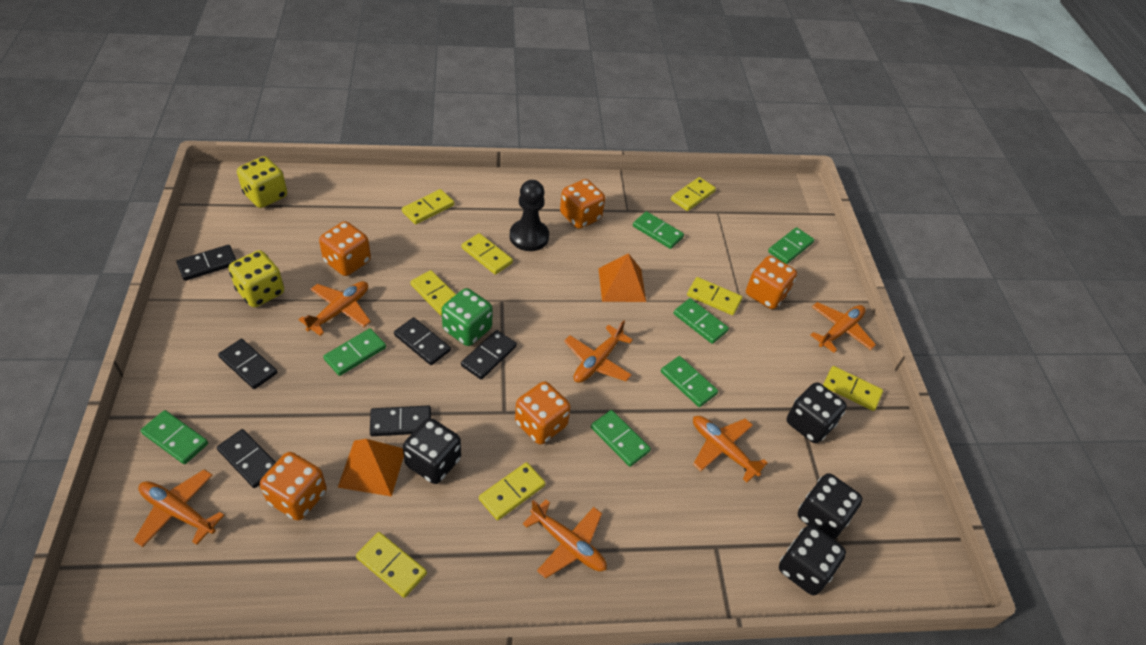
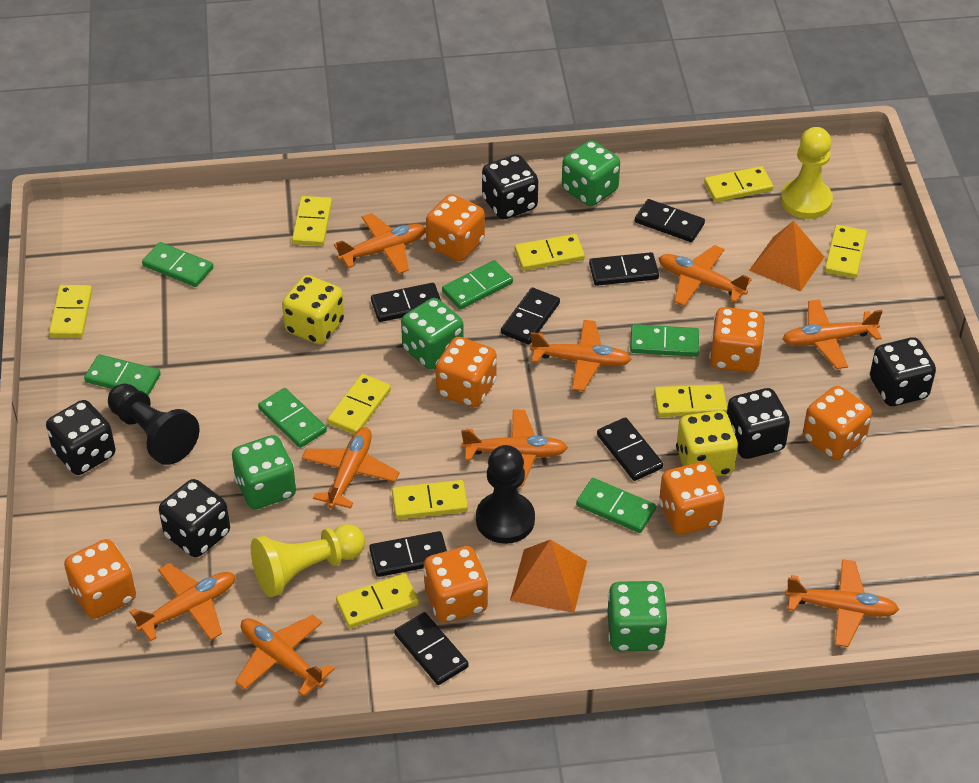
black dice: [403,418,461,484] [779,525,846,595] [787,382,847,443] [798,473,863,539] = 4 -> [46,400,116,475] [159,479,230,557] [482,154,538,219] [727,388,790,459] [870,337,936,406] = 5
black domino: [176,245,236,281] [217,429,276,488] [218,339,277,389] [370,405,431,436] [394,317,451,365] [461,330,517,380] = 6 -> [369,531,447,577] [371,283,441,322] [395,612,468,685] [501,288,560,344] [589,252,659,286] [597,417,663,481] [635,199,705,242] = 7
black pawn: [510,180,549,251] = 1 -> [108,383,199,465] [476,445,535,544] = 2
green dice: [442,288,493,346] = 1 -> [232,435,296,509] [401,298,464,369] [562,140,620,206] [607,581,668,651] = 4
green domino: [141,410,208,464] [323,328,386,376] [591,410,651,467] [633,211,684,249] [661,356,718,407] [674,298,729,344] [768,227,814,264] = 7 -> [84,354,161,396] [142,242,213,287] [258,388,327,448] [442,260,513,310] [576,478,656,533] [630,324,699,357] = 6
orange dice: [260,452,327,521] [319,221,371,276] [515,381,571,444] [560,179,605,229] [746,256,797,309] = 5 -> [64,539,136,619] [423,546,488,623] [426,194,485,261] [436,337,497,408] [659,462,725,535] [709,307,765,373] [803,386,872,461] = 7
orange plane: [134,469,224,547] [298,281,371,336] [523,499,607,578] [564,320,633,383] [693,416,768,482] [811,302,876,353] = 6 -> [130,563,235,641] [235,615,335,697] [302,427,400,509] [334,213,426,274] [461,410,568,487] [530,320,631,391] [659,245,752,306] [782,300,883,369] [785,559,899,647] = 9
yellow domino: [356,532,427,598] [402,189,454,224] [410,270,456,316] [462,233,513,275] [479,462,545,520] [671,177,716,211] [687,277,742,315] [823,366,883,411] = 8 -> [49,285,92,338] [292,196,332,246] [327,374,391,434] [336,573,419,628] [392,480,468,519] [515,234,585,271] [654,384,727,417] [704,166,773,202] [824,225,867,278] = 9
yellow pawn: none = 0 -> [251,524,365,597] [781,127,833,219] = 2

